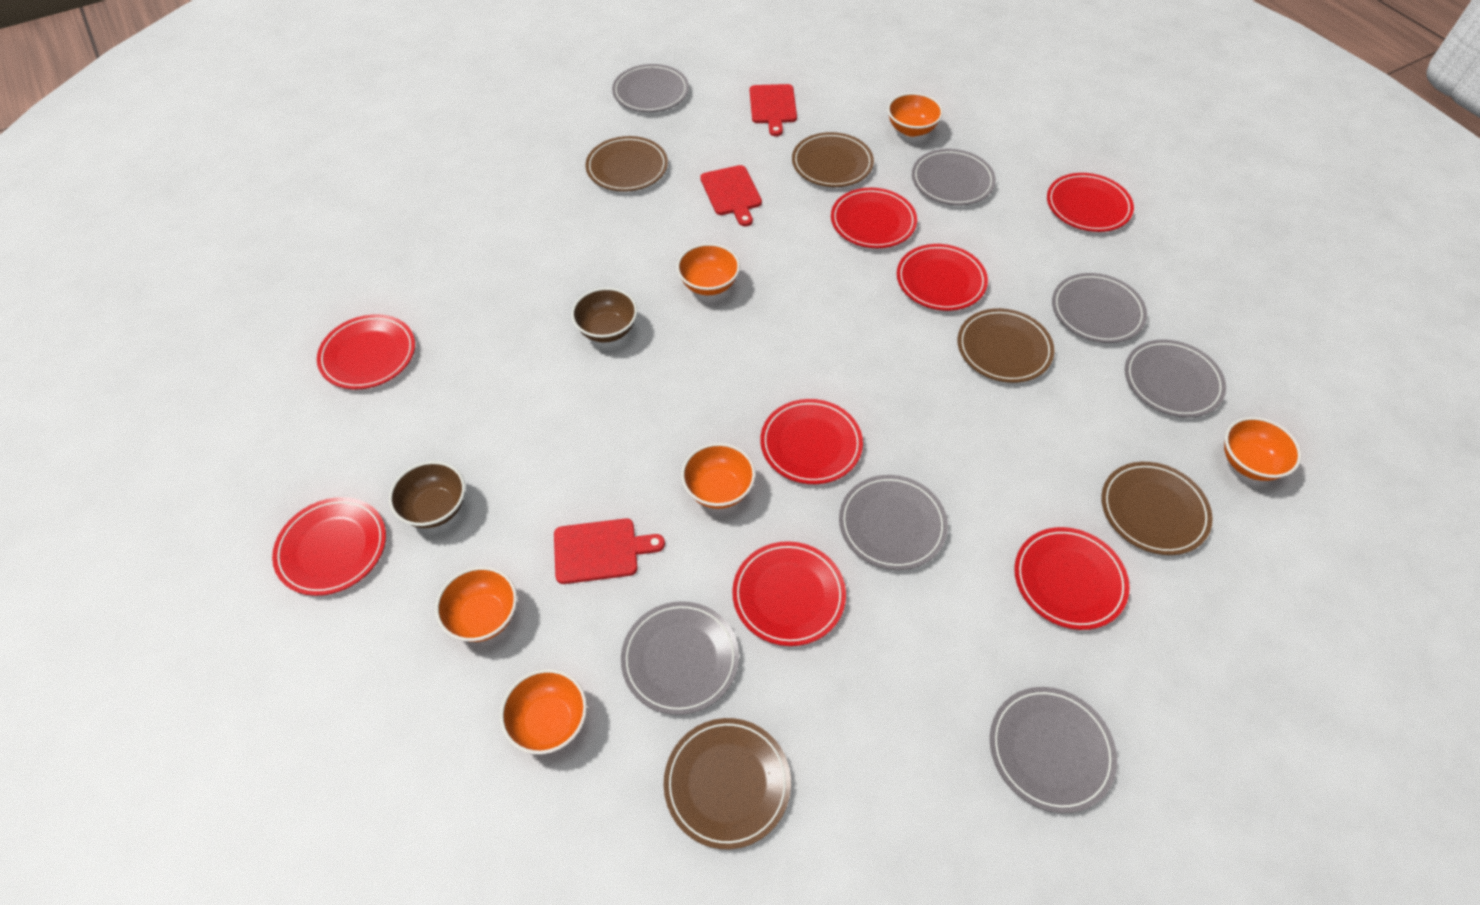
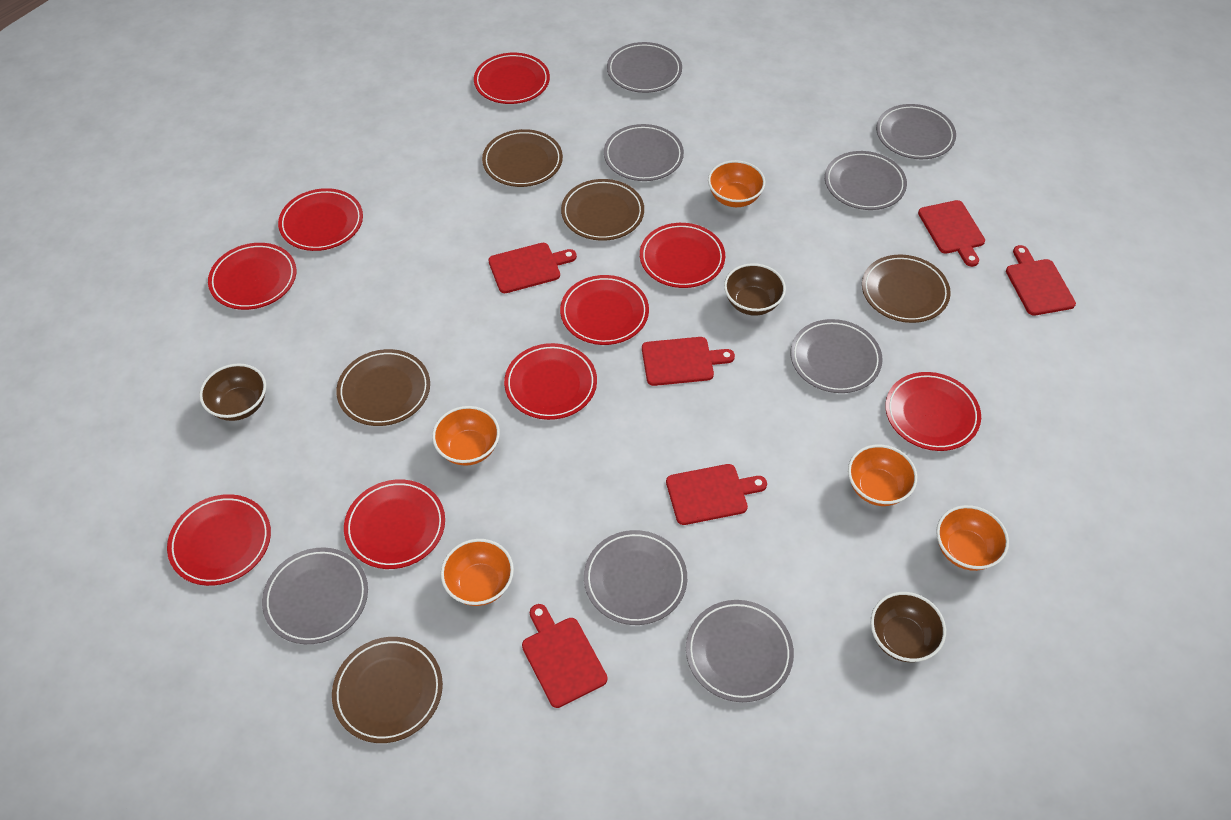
brown bowl: [389,461,465,528] [571,287,637,343] = 2 -> [199,363,266,421] [724,263,786,316] [871,592,946,662] = 3
grey plate: [612,64,689,112] [621,601,739,715] [839,475,948,570] [912,149,996,206] [990,687,1117,813] [1052,273,1147,343] [1125,339,1226,418] = 7 -> [262,548,368,644] [584,530,687,625] [604,124,684,181] [607,42,682,93] [686,600,794,702] [790,319,883,393] [825,151,907,210] [876,104,956,159] = 8
orange bowl: [435,567,517,642] [500,669,587,754] [677,243,740,295] [681,443,756,509] [887,93,943,137] [1224,417,1301,481] = 6 -> [432,406,500,466] [441,539,514,606] [708,160,765,207] [848,444,917,506] [936,505,1009,571] = 5
red cutting board: [554,518,665,584] [700,165,762,226] [750,84,797,136] = 3 -> [488,243,577,293] [522,604,607,708] [642,337,735,386] [666,464,767,525] [918,200,985,267] [1006,245,1076,316] = 6
red plate: [272,497,386,596] [317,314,415,389] [732,541,846,646] [760,399,863,484] [831,188,917,248] [897,244,988,311] [1014,527,1130,630] [1047,173,1134,232] = 8 -> [167,494,271,586] [208,243,296,310] [278,188,363,251] [344,479,445,569] [474,53,550,104] [504,343,597,420] [560,275,649,345] [640,223,725,288] [886,372,981,451] = 9

